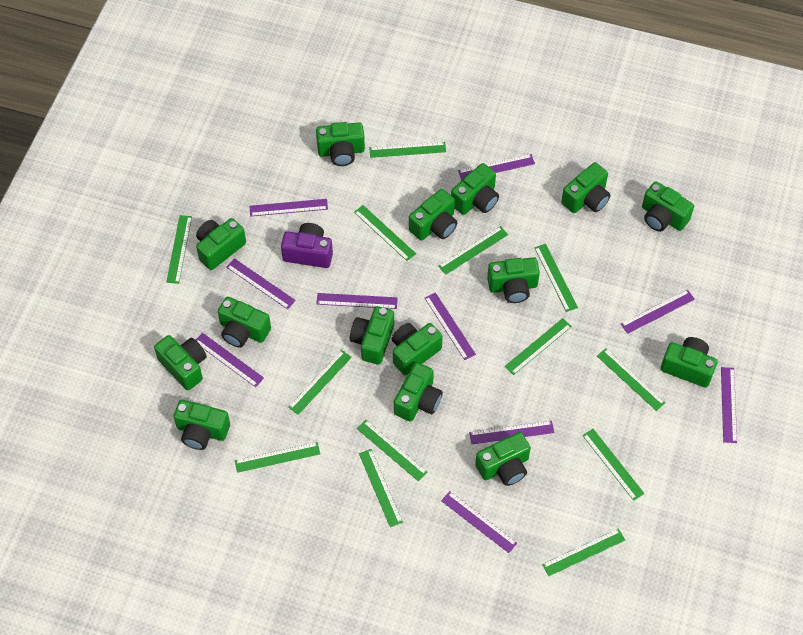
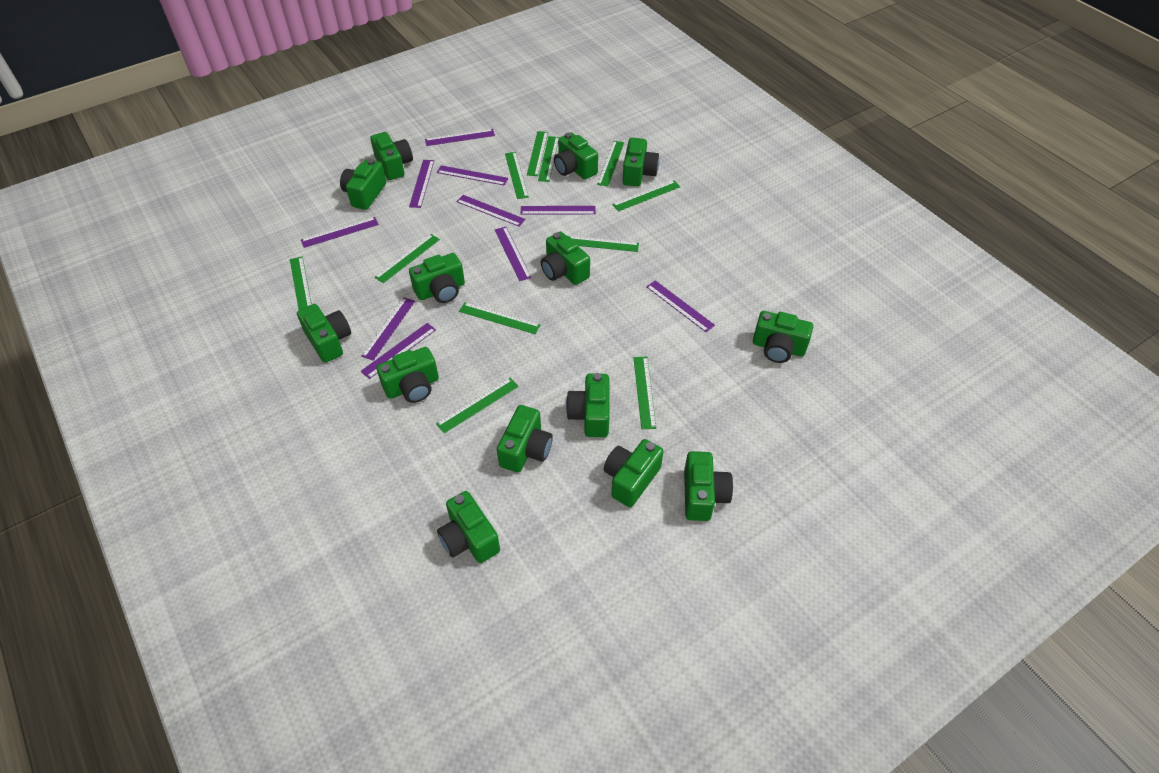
green camera: [154,335,207,390] [173,400,230,450] [196,218,246,270] [218,297,271,348] [316,122,365,166] [350,306,394,365] [392,323,443,375] [394,362,443,422] [409,189,457,241] [451,163,499,215] [475,432,531,486] [487,257,540,303] [561,162,610,213] [642,181,694,232] [661,337,718,388] = 15 -> [297,304,351,363] [340,159,386,210] [370,132,413,180] [377,347,439,403] [409,253,465,303] [437,491,500,563] [497,405,553,473] [541,231,590,285] [554,132,598,180] [566,373,609,437] [604,439,664,507] [623,138,659,187] [684,451,733,521] [753,311,813,363] = 14
green ruler: [166,215,192,284] [235,442,320,473] [288,350,352,415] [354,205,416,261] [357,420,428,482] [359,449,403,527] [369,142,446,158] [438,226,508,275] [505,318,572,375] [534,244,578,312] [542,528,625,576] [582,429,645,501] [597,348,665,411] = 13 -> [290,257,312,310] [375,234,440,283] [436,378,519,433] [459,302,541,334] [505,152,529,199] [527,131,548,176] [538,136,559,182] [570,236,639,252] [597,141,624,187] [612,180,680,212] [633,357,656,429] = 11
purple camera: [281,223,333,268] = 1 -> none = 0

